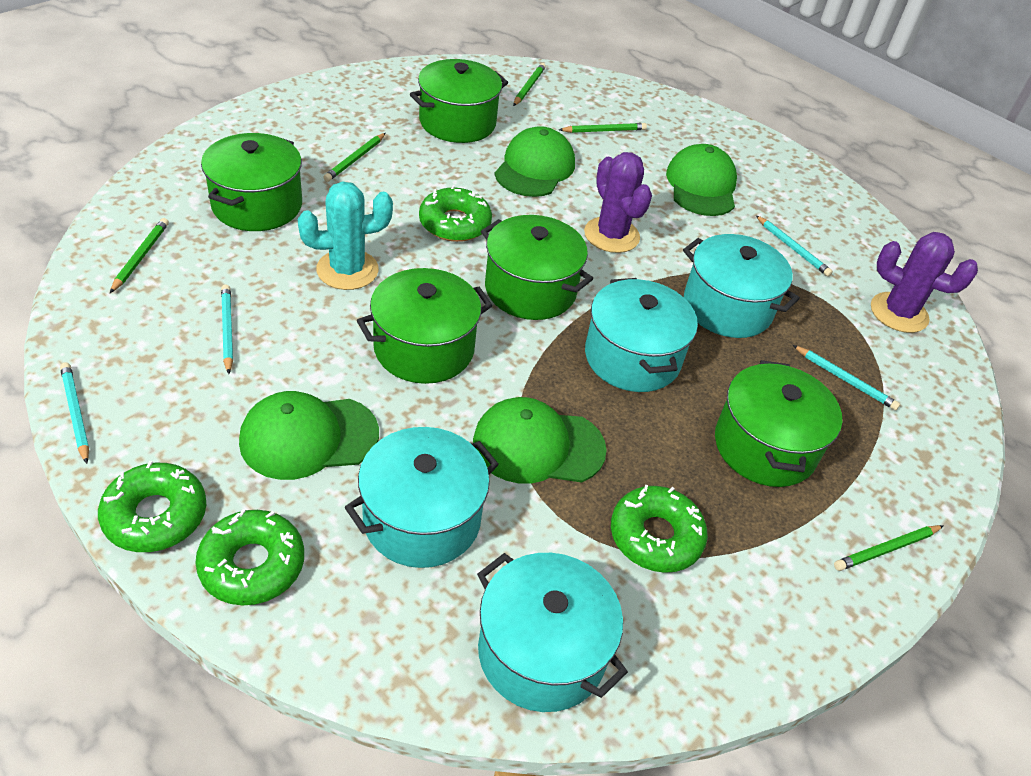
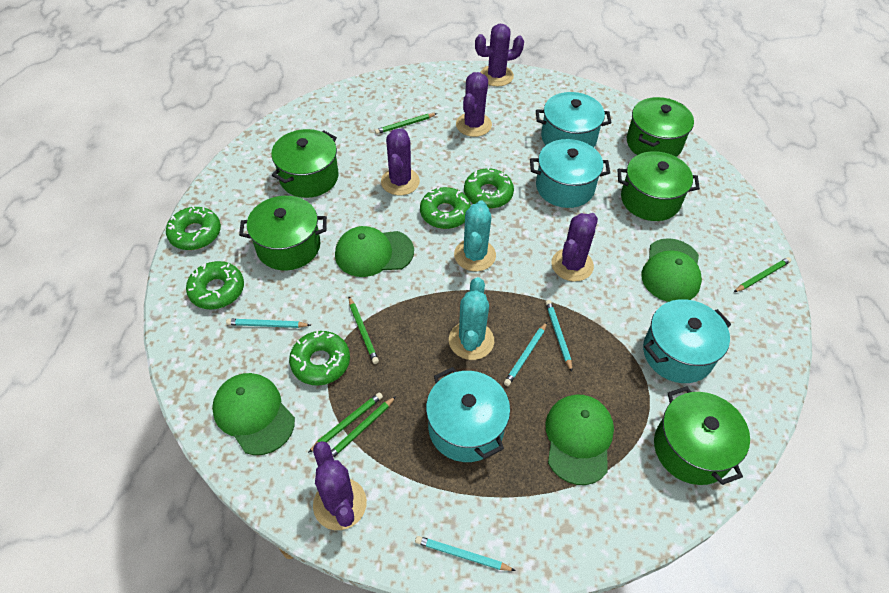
green donut: [98,461,206,552] [195,509,304,605] [419,185,492,242] [611,484,708,573] = 4 -> [166,206,221,250] [186,261,244,309] [289,331,350,385] [420,187,471,229] [464,167,514,209] = 5
purple cactus: [584,152,652,253] [871,232,978,333] = 2 -> [313,441,367,530] [381,129,420,195] [456,72,492,137] [475,24,524,86] [551,213,598,282] = 5
turquoise cactus: [298,181,393,290] = 1 -> [449,277,494,360] [454,200,496,271] = 2

